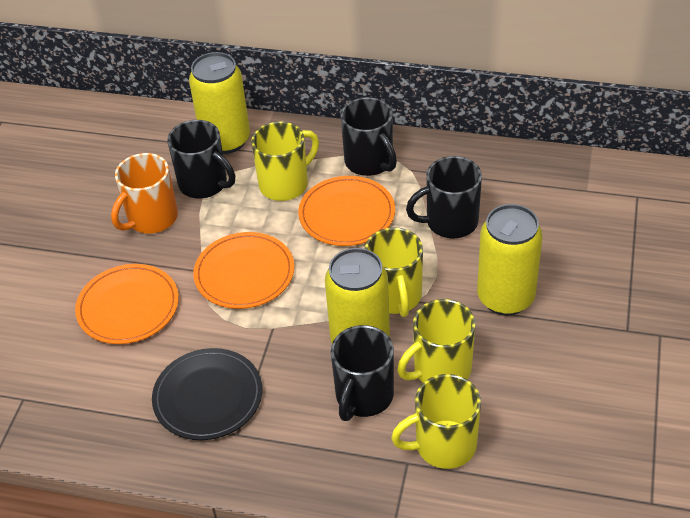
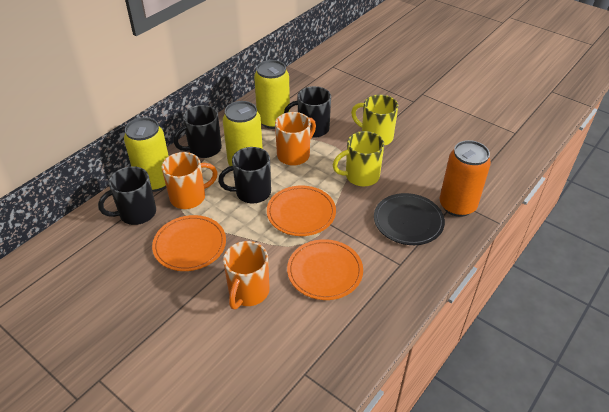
orange can: none = 0 -> [440,140,491,217] = 1
orange mug: [111,153,178,234] = 1 -> [162,152,218,209] [223,241,270,309] [275,112,316,166] = 3
yellow mug: [251,121,319,201] [365,227,423,317] [391,374,481,469] [397,299,475,383] = 4 -> [333,131,384,187] [351,95,398,146] = 2

